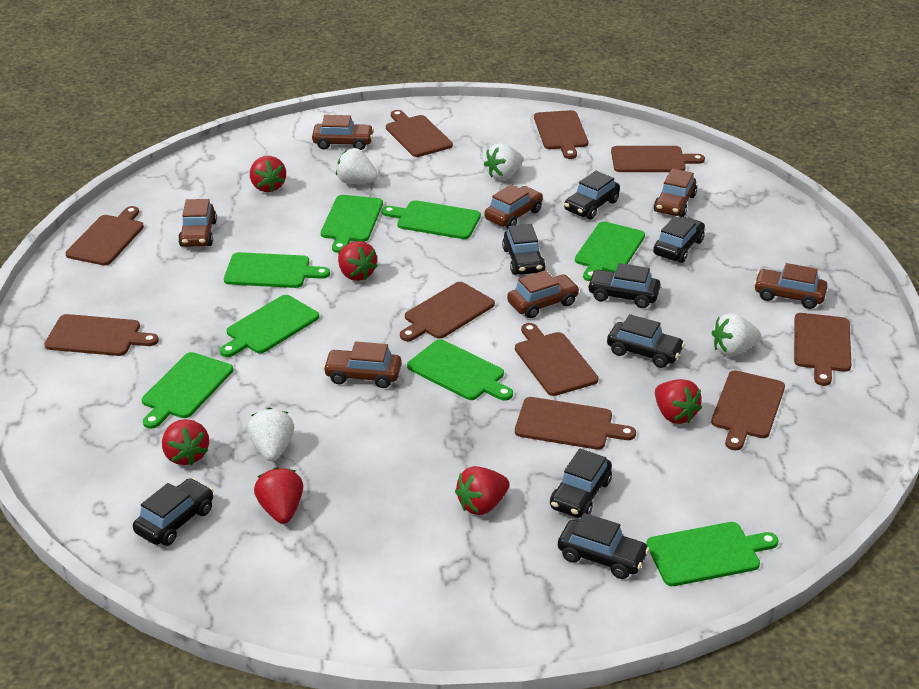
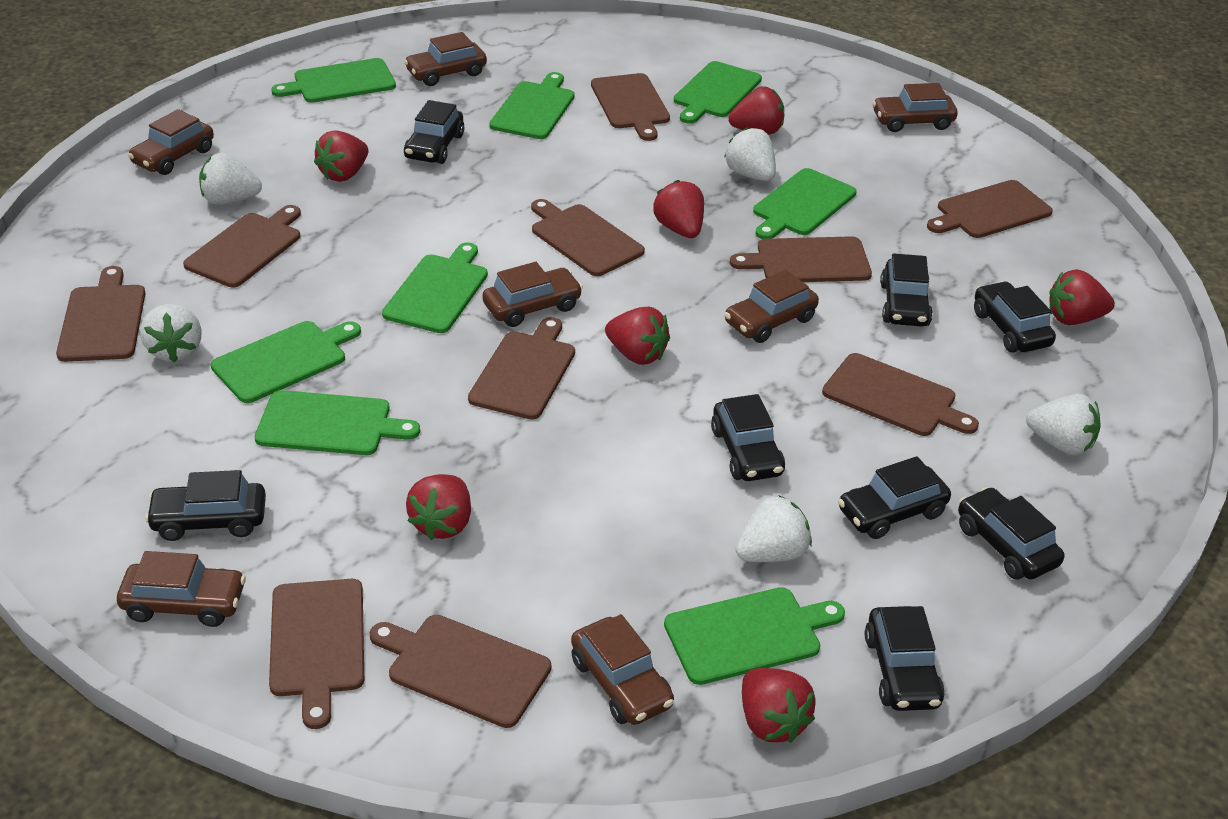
red strawberry: [162,419,209,465] [250,156,286,192] [254,467,303,524] [338,241,378,281] [455,466,509,515] [655,379,702,424] = 6 -> [314,130,368,182] [406,474,471,540] [605,307,670,365] [653,180,704,238] [729,86,784,134] [742,668,816,743] [1049,269,1115,325] = 7
white strawberry: [247,408,294,461] [336,148,378,184] [484,143,523,180] [712,313,761,356] = 4 -> [140,304,201,363] [199,152,262,205] [724,127,776,181] [735,495,812,562] [1026,394,1100,456] = 5

